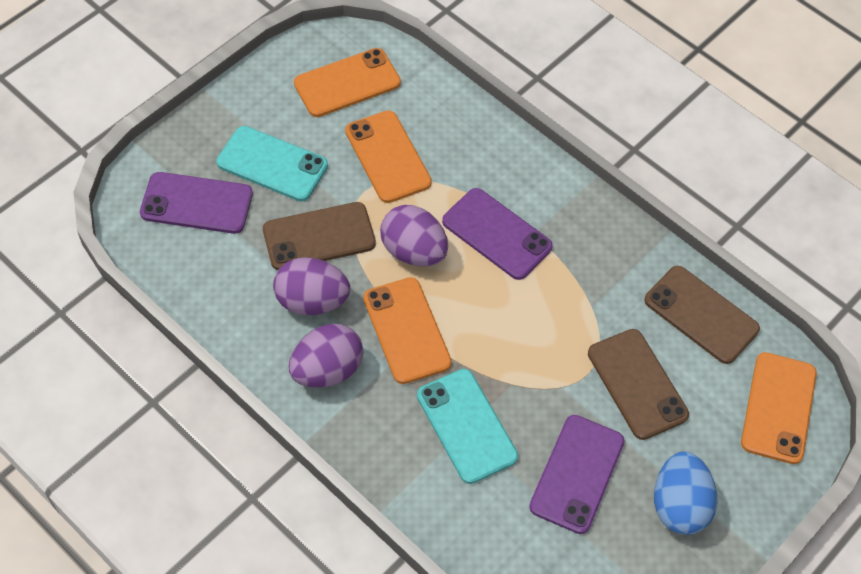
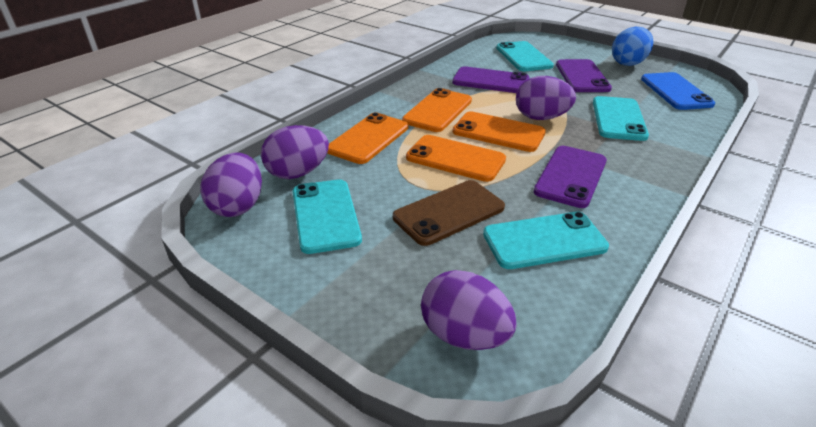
blue phone: none = 0 -> [641,72,715,110] = 1
brown phone: [263,202,376,270] [588,329,689,440] [644,266,760,364] = 3 -> [393,180,505,246] = 1
purple egg: [273,257,350,315] [289,324,363,388] [380,205,448,266] = 3 -> [200,152,262,217] [261,125,329,179] [421,270,517,350] [516,76,576,120] = 4
turquoise phone: [217,126,328,201] [417,369,518,484] = 2 -> [293,179,362,254] [483,211,609,269] [496,41,554,71] [593,96,649,141] = 4

